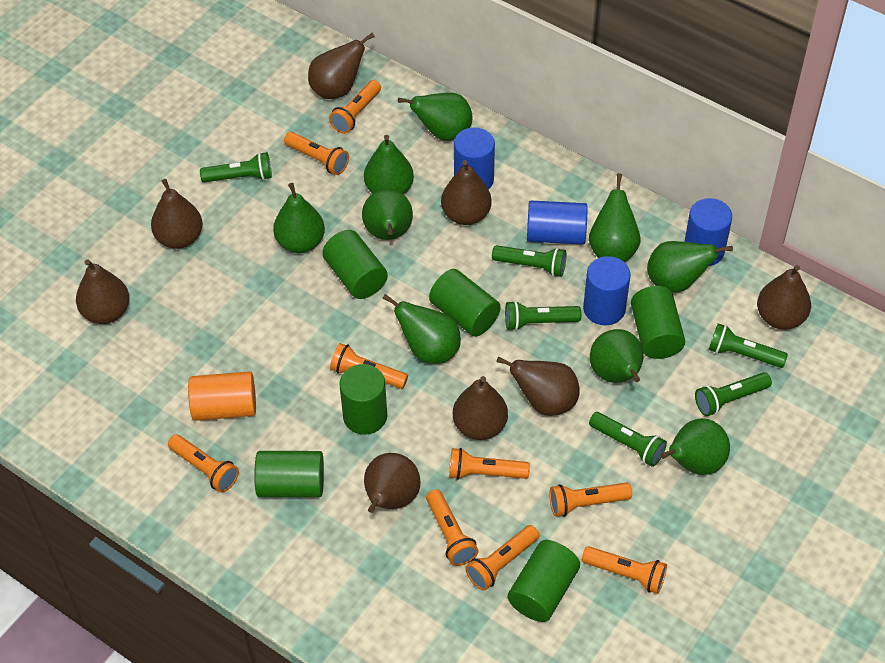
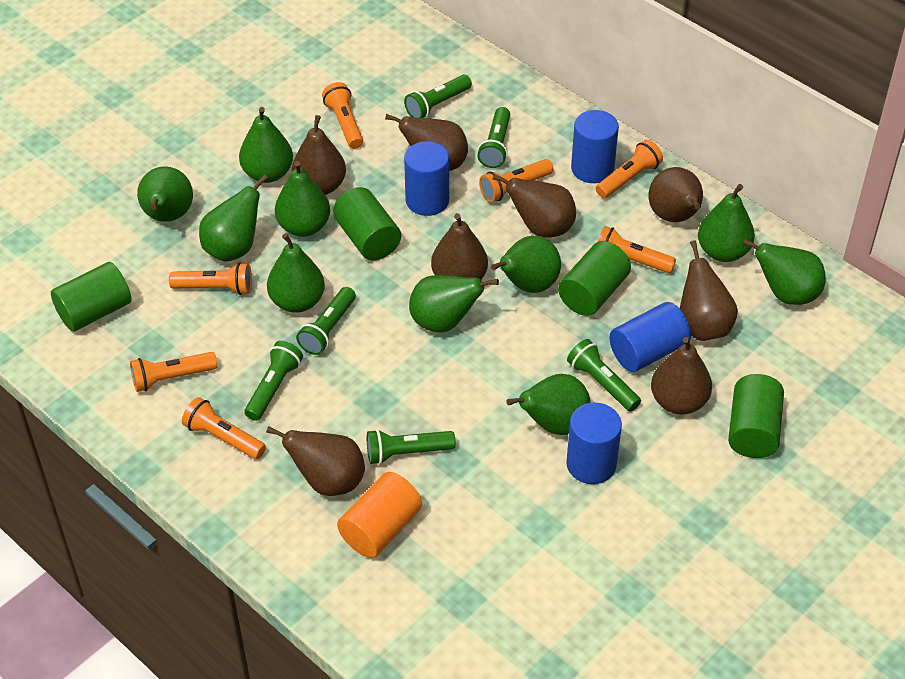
green cylinder: [254,451,324,497] [322,230,388,299] [339,364,387,435] [429,269,501,337] [507,540,580,622] [631,286,685,359] = 6 -> [51,262,132,332] [333,187,401,261] [558,241,631,316] [728,374,784,458] = 4
green pear: [273,183,325,253] [362,189,413,240] [364,135,414,195] [382,294,461,364] [398,93,472,141] [589,173,641,262] [590,329,643,383] [647,241,733,292] [660,418,730,475] = 9 -> [137,167,193,222] [199,174,268,262] [239,107,293,183] [267,233,325,313] [275,161,330,237] [409,275,499,332] [491,236,561,293] [506,374,591,435] [698,184,755,262] [742,239,826,305] = 10
orange flashlight: [168,435,239,492] [284,132,349,175] [329,80,381,134] [330,343,408,389] [426,489,479,566] [449,448,530,480] [465,525,539,591] [549,483,632,517] [582,546,667,594] = 9 -> [130,352,217,392] [169,262,252,295] [182,397,266,459] [322,82,363,149] [479,159,553,203] [596,140,663,198] [598,226,676,273] = 7

